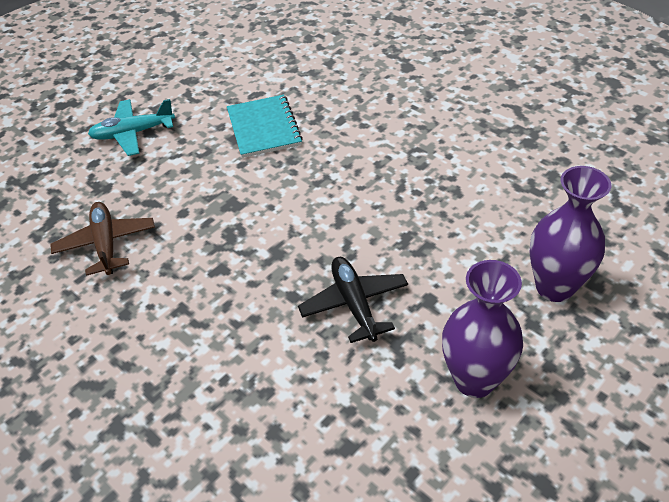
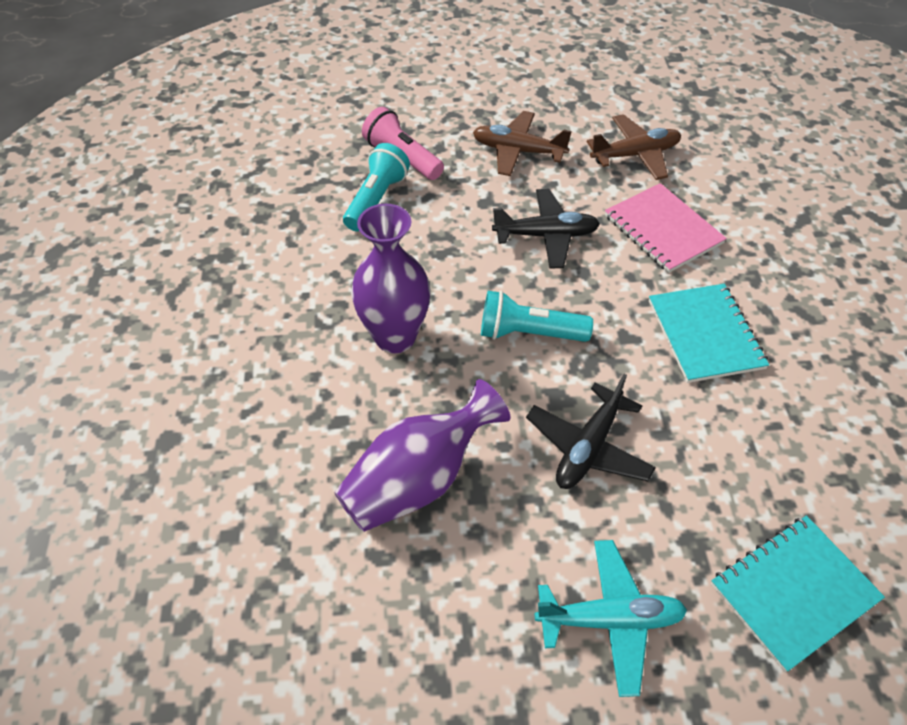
black plane: [298,257,408,343] = 1 -> [492,189,600,269] [526,374,656,489] = 2
brown plane: [50,202,155,276] = 1 -> [473,111,572,176] [587,114,681,180] = 2
pink flashlight: none = 0 -> [362,107,444,180] = 1
pink notebook: none = 0 -> [605,183,727,273] = 1
turquoise flashlight: none = 0 -> [343,143,410,232] [481,291,593,342] = 2
turquoise notebook: [227,95,303,158] = 1 -> [649,284,769,383] [711,516,885,672] = 2

